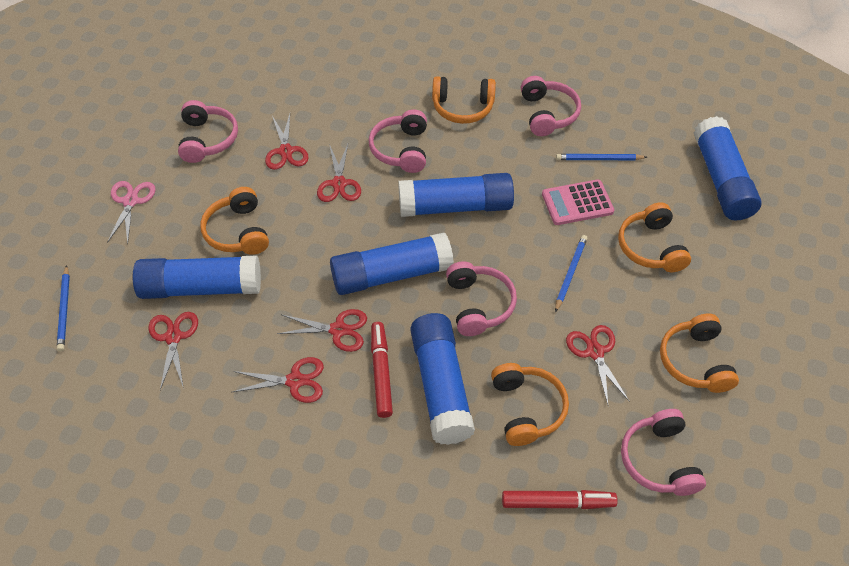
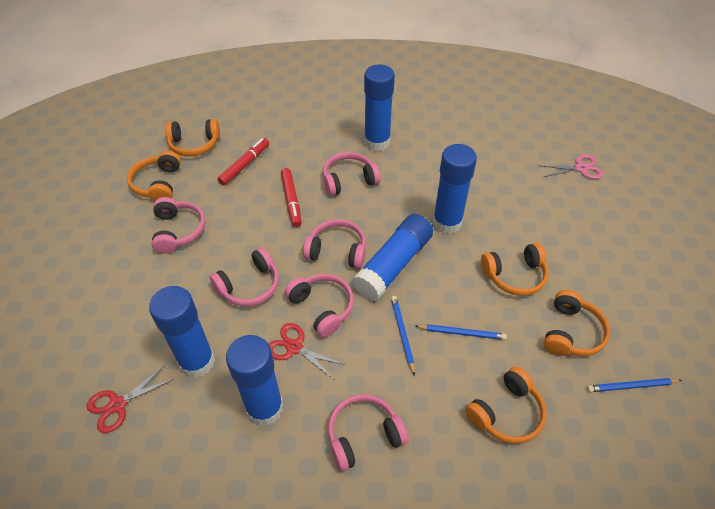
pink calculator: [542,179,614,225] = 1 -> none = 0
pink headphones: [178,100,238,163] [369,109,427,173] [446,261,517,336] [521,76,581,136] [621,409,706,496] = 5 -> [152,197,205,254] [210,247,279,306] [285,274,354,337] [303,219,366,269] [323,152,380,196] [328,394,409,471] = 6
red scissors: [148,312,198,390] [232,357,324,403] [265,114,309,170] [277,309,367,352] [317,144,361,202] [566,325,630,404] = 6 -> [87,365,174,433] [269,323,345,379] = 2

